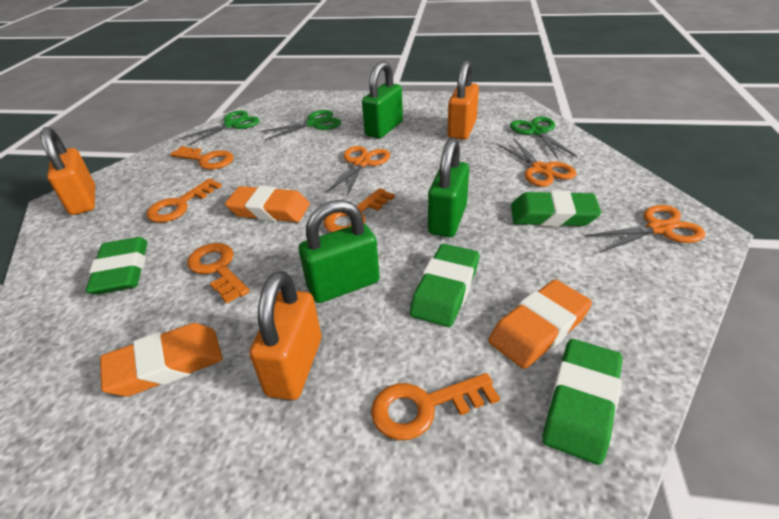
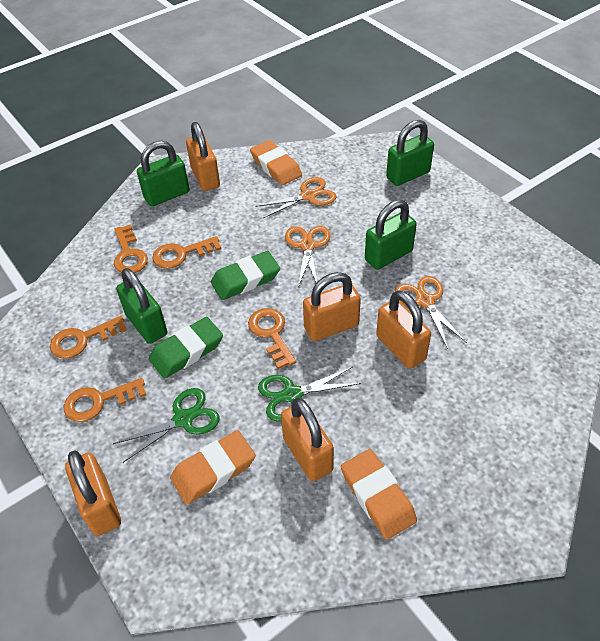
green eraser: [86,237,148,295] [410,244,479,327] [511,191,601,227] [543,339,622,465] = 4 -> [149,317,223,379] [211,251,280,300] = 2
green padlock: [299,200,380,303] [362,61,403,138] [428,137,469,237] = 3 -> [116,268,167,344] [137,141,189,206] [365,200,417,270] [386,120,434,186] = 4
green scissors: [179,110,260,146] [260,110,341,140] [510,116,577,159] = 3 -> [113,388,220,463] [258,367,361,421] = 2
orange padlock: [41,127,95,215] [249,271,321,400] [448,60,479,140] = 3 -> [65,450,121,536] [186,122,220,191] [281,398,334,481] [303,272,361,341] [376,290,431,369] = 5

